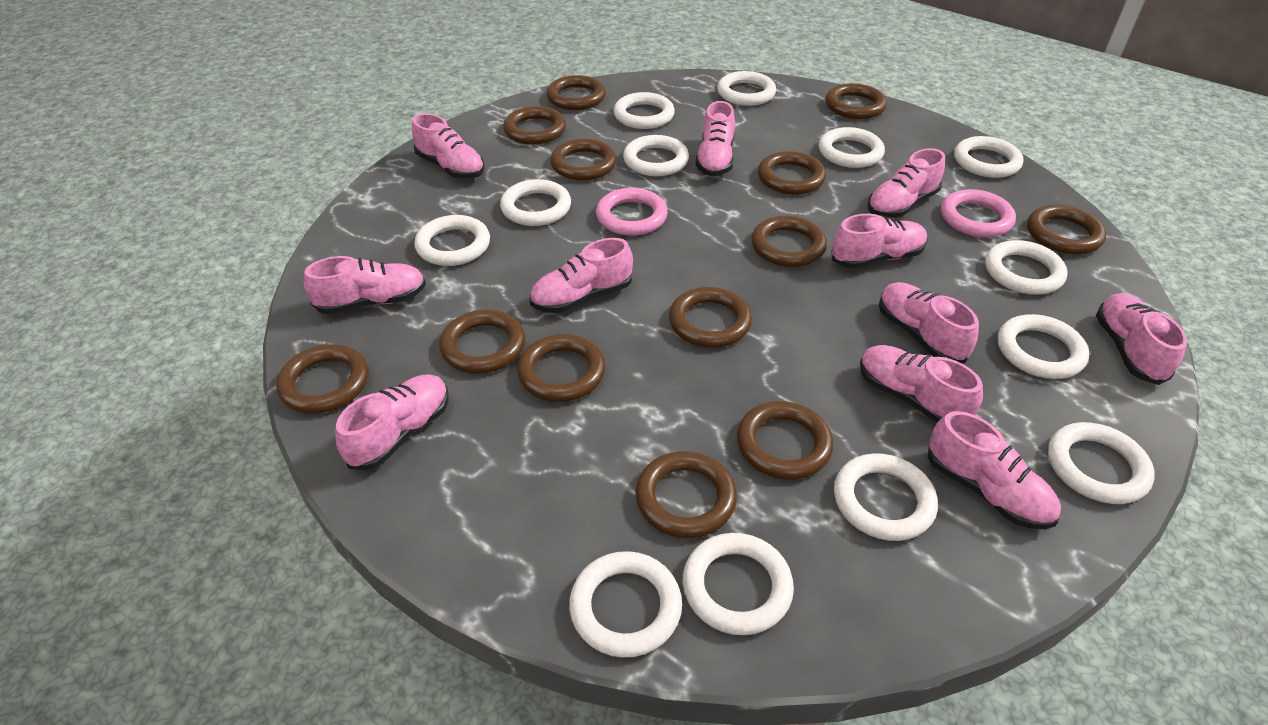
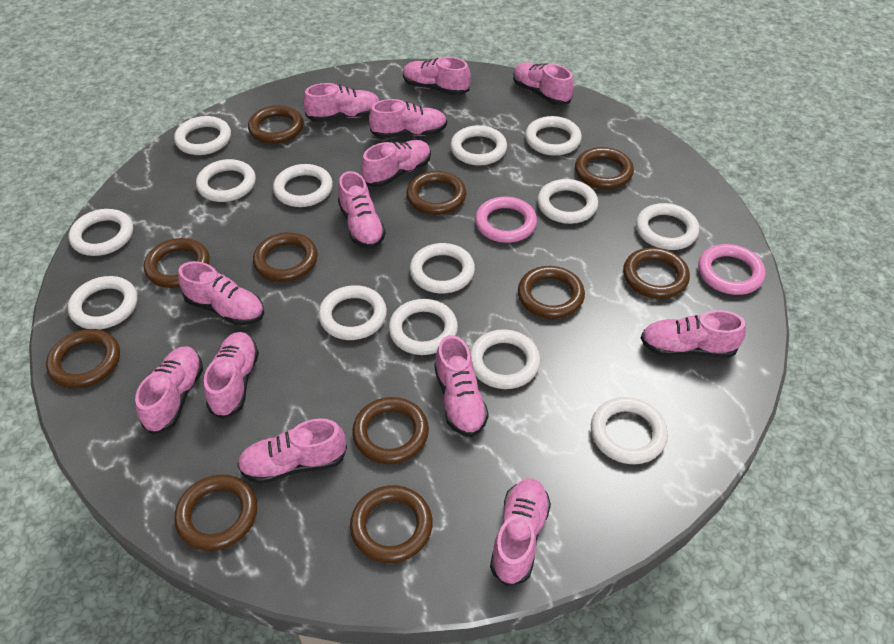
brown ring: [276,344,369,414] [439,310,525,374] [503,106,566,145] [517,334,606,402] [546,75,606,110] [550,139,617,181] [636,451,737,538] [669,287,752,348] [737,401,834,479] [751,216,827,267] [758,151,826,195] [826,83,887,119] [1027,205,1106,254] = 13 -> [46,329,120,388] [144,238,210,288] [174,474,257,551] [248,105,304,144] [253,232,318,282] [350,485,433,563] [352,397,429,464] [406,171,466,215] [518,266,585,319] [575,147,634,189] [623,247,690,299] = 11
pink shoe: [304,256,426,314] [335,374,449,470] [412,113,485,178] [530,238,633,313] [695,101,735,176] [831,214,928,269] [860,345,983,422] [868,148,945,218] [879,282,979,363] [928,411,1061,529] [1096,293,1187,385] = 11 -> [135,346,203,434] [178,261,264,325] [204,332,259,419] [237,418,347,484] [303,83,379,122] [338,171,386,249] [361,140,431,187] [369,99,447,139] [403,57,471,96] [434,335,489,437] [490,478,551,586] [513,62,574,105] [641,310,746,358] = 13
white ring: [414,215,490,266] [500,179,571,226] [569,551,682,658] [613,92,675,129] [623,135,689,176] [683,533,794,635] [717,71,776,106] [819,127,885,168] [834,453,938,541] [954,136,1023,178] [985,240,1068,295] [998,314,1089,379] [1048,422,1155,504] = 13 -> [68,276,137,330] [69,209,133,256] [174,116,231,155] [196,159,256,202] [273,164,333,207] [318,285,387,340] [389,299,458,355] [410,243,475,294] [450,125,507,166] [470,329,540,389] [525,116,582,156] [537,179,598,224] [591,397,668,464] [636,203,699,250] = 14

